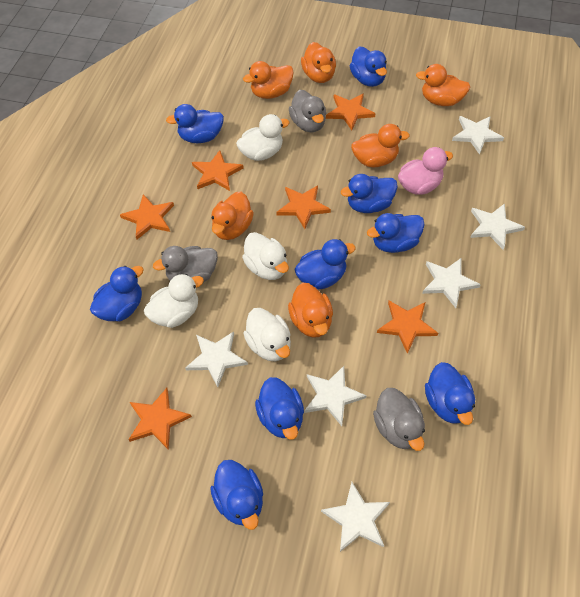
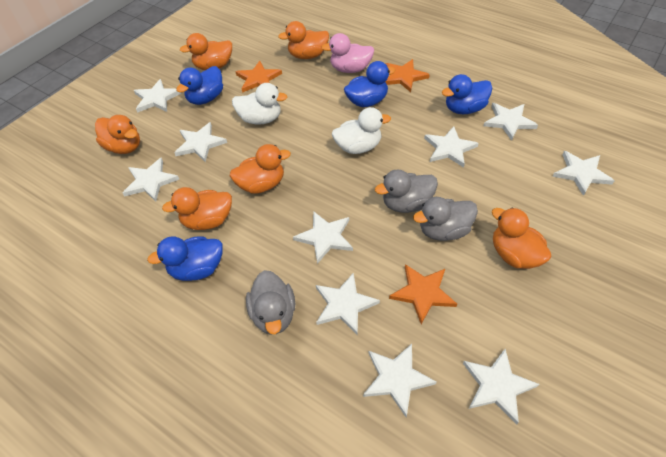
blue duck: [90,266,144,322] [166,104,224,143] [210,460,263,530] [255,377,304,440] [295,239,356,290] [341,174,398,213] [349,47,387,87] [367,213,425,253] [425,362,475,425] = 9 -> [147,236,223,281] [176,66,223,105] [344,61,396,107] [442,74,492,114] = 4
orange star: [120,194,174,239] [128,388,192,450] [192,150,244,191] [276,186,331,229] [326,94,376,131] [377,301,438,354] = 6 -> [236,61,282,93] [385,59,430,92] [389,264,457,324] = 3
white duck: [144,274,204,328] [236,114,290,161] [242,232,289,280] [243,308,291,361] = 4 -> [232,83,287,125] [332,107,391,154] = 2
white star: [185,331,248,387] [304,366,367,426] [321,482,390,552] [422,258,481,308] [452,116,504,155] [470,203,525,250] = 6 -> [123,158,179,202] [134,79,181,113] [174,122,227,162] [293,211,353,264] [316,273,380,335] [363,344,437,417] [424,126,479,168] [463,349,539,425] [483,103,538,141] [552,151,615,196] = 10

